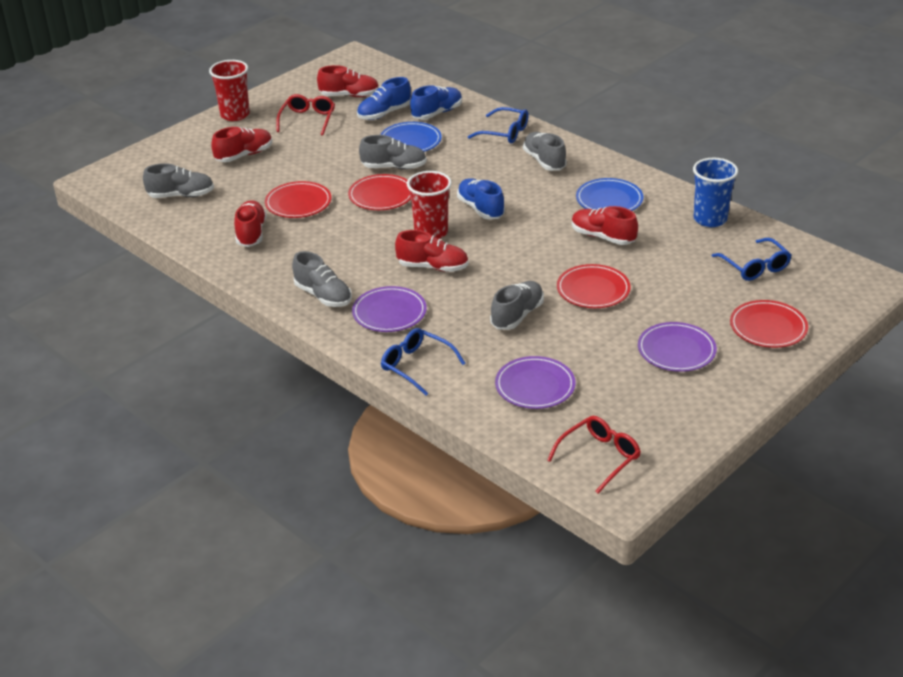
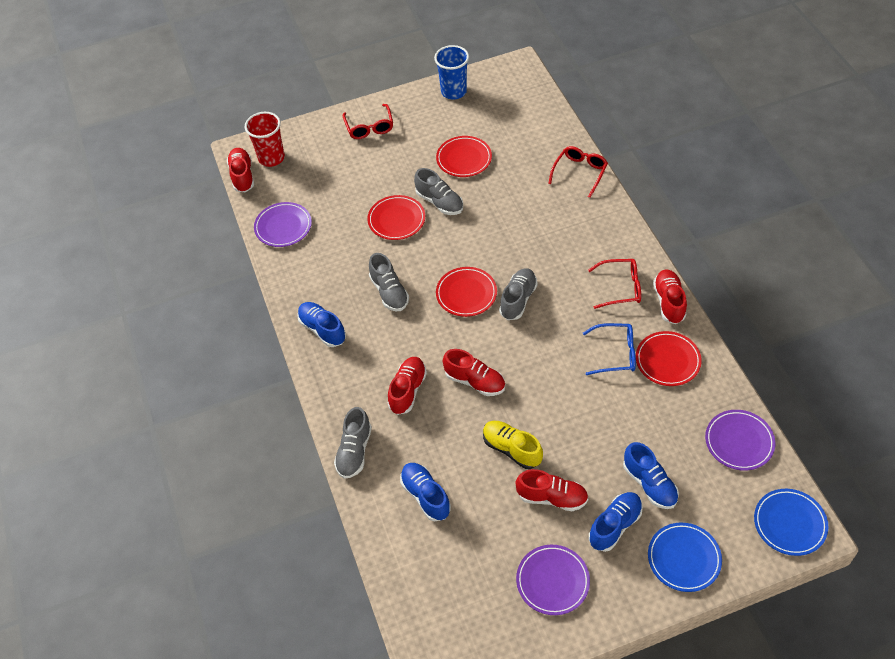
blue glasses: [381,328,465,396] [468,107,529,143] [712,238,791,281] = 3 -> [583,323,636,375] = 1
blue shoe: [357,77,411,120] [410,85,462,120] [457,178,505,220] = 3 -> [297,302,346,347] [400,463,451,521] [589,492,643,552] [623,442,679,509] = 4
grey shoe: [143,163,214,198] [292,251,352,307] [359,135,427,170] [490,281,544,330] [523,132,567,171] = 5 -> [334,407,372,479] [369,253,409,311] [414,168,463,215] [499,268,538,320] = 4
red cup: [209,60,250,121] [407,171,452,239] = 2 -> [245,112,285,167] = 1
red glasses: [276,94,335,136] [547,416,641,494] = 2 -> [342,104,393,139] [548,146,608,198] [588,259,641,309] = 3
yellow shoe: none = 0 -> [483,421,543,469] = 1

